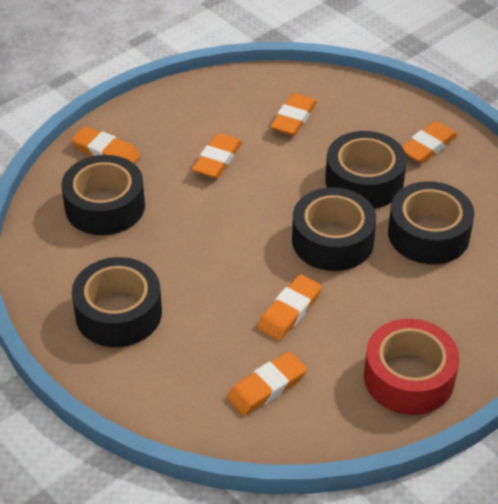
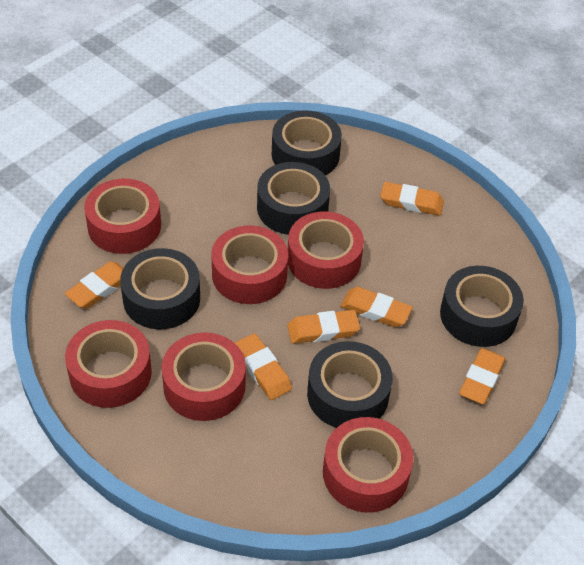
red tape: [364,319,459,415] = 1 -> [65,320,152,408] [84,179,161,254] [162,332,246,421] [211,225,288,304] [288,211,364,289] [323,417,413,513] = 6

